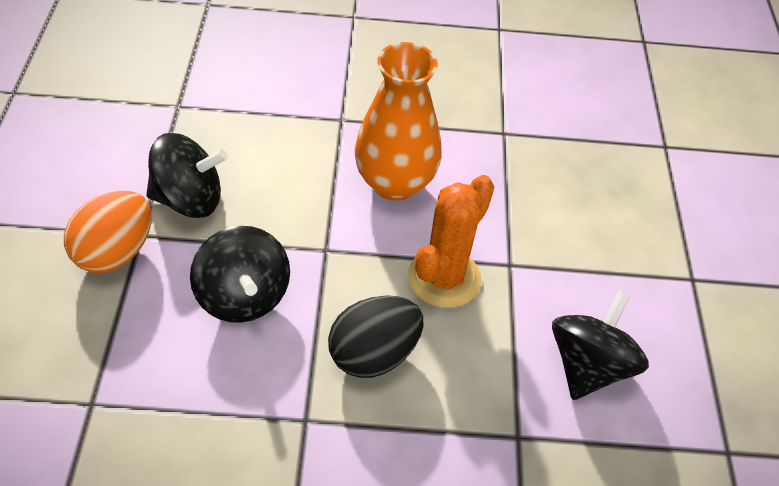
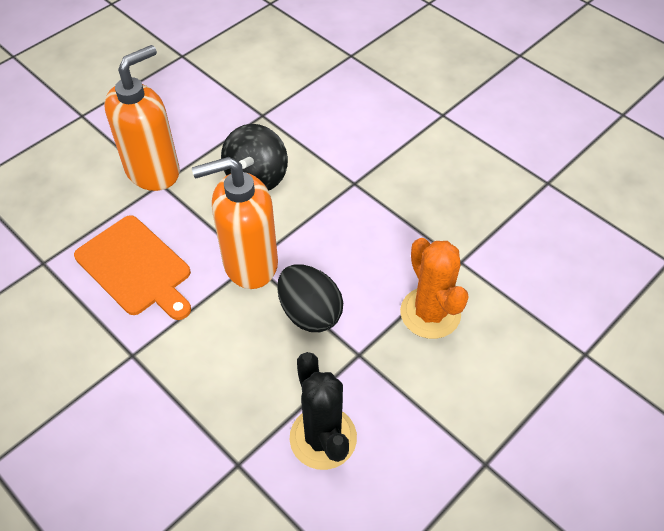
black cactus: none = 0 -> [290,352,357,470] = 1
black spinning top: [146,133,228,218] [190,226,290,323] [552,290,649,400] = 3 -> [221,124,288,191] = 1
orange cutting board: none = 0 -> [74,215,191,320] = 1
orange egg: [64,191,152,273] = 1 -> none = 0
orange soap dispenser: none = 0 -> [104,45,180,191] [192,157,278,289] = 2
orange vase: [355,42,442,201] = 1 -> none = 0

